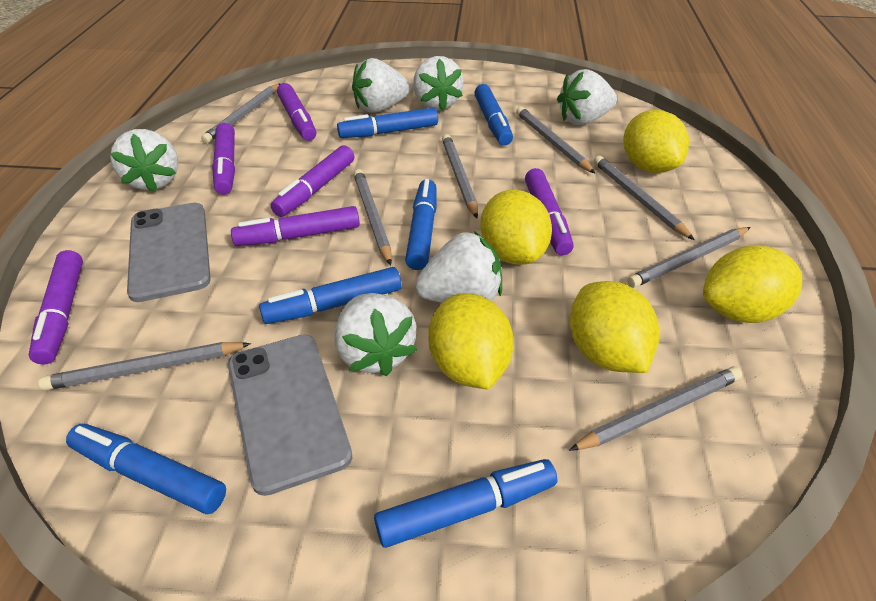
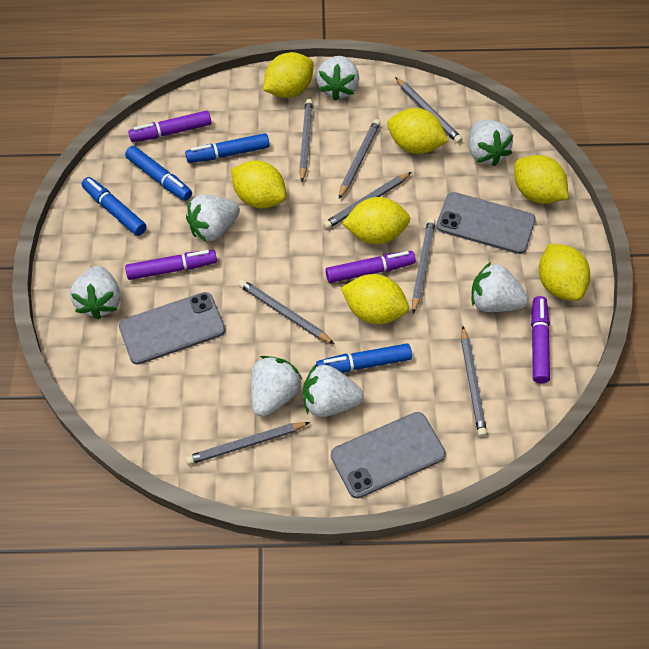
blue marker: [66,424,226,514] [259,267,401,324] [337,107,438,138] [374,459,558,548] [405,179,436,270] [474,84,513,145] = 6 -> [82,177,147,236] [125,146,192,201] [185,133,270,163] [316,344,412,373] = 4
grey phone: [127,203,211,302] [228,334,352,496] = 2 -> [119,292,225,365] [331,412,446,498] [436,192,536,254] = 3
purple marker: [29,250,83,365] [212,123,235,195] [231,206,360,246] [271,145,354,217] [277,83,316,141] [525,168,574,255] = 6 -> [125,250,217,280] [128,111,211,142] [326,251,415,283] [531,296,550,383] = 4
white strawberry: [110,129,178,192] [334,293,417,376] [352,58,411,113] [413,56,464,111] [415,231,502,303] [557,69,617,125] = 6 -> [70,266,121,319] [186,195,240,242] [251,356,302,417] [303,365,364,417] [316,56,359,101] [469,120,513,166] [471,262,529,312] = 7
yellow lemon: [428,293,514,390] [480,190,552,265] [570,281,659,373] [623,110,689,173] [703,245,802,323] = 5 -> [231,160,286,209] [263,52,313,98] [341,274,409,324] [342,197,410,244] [387,108,448,154] [514,155,568,204] [539,244,590,301] = 7

